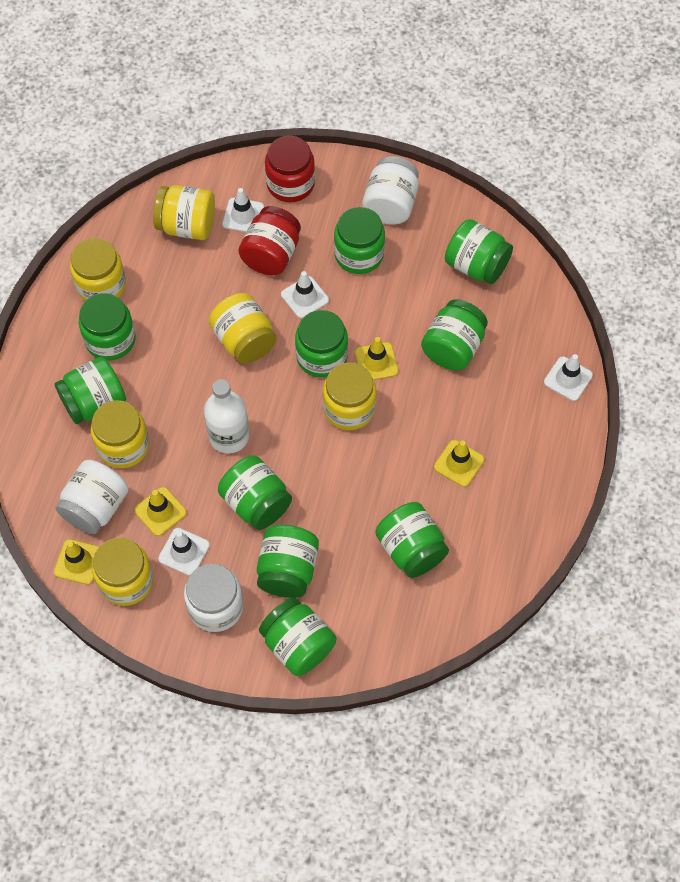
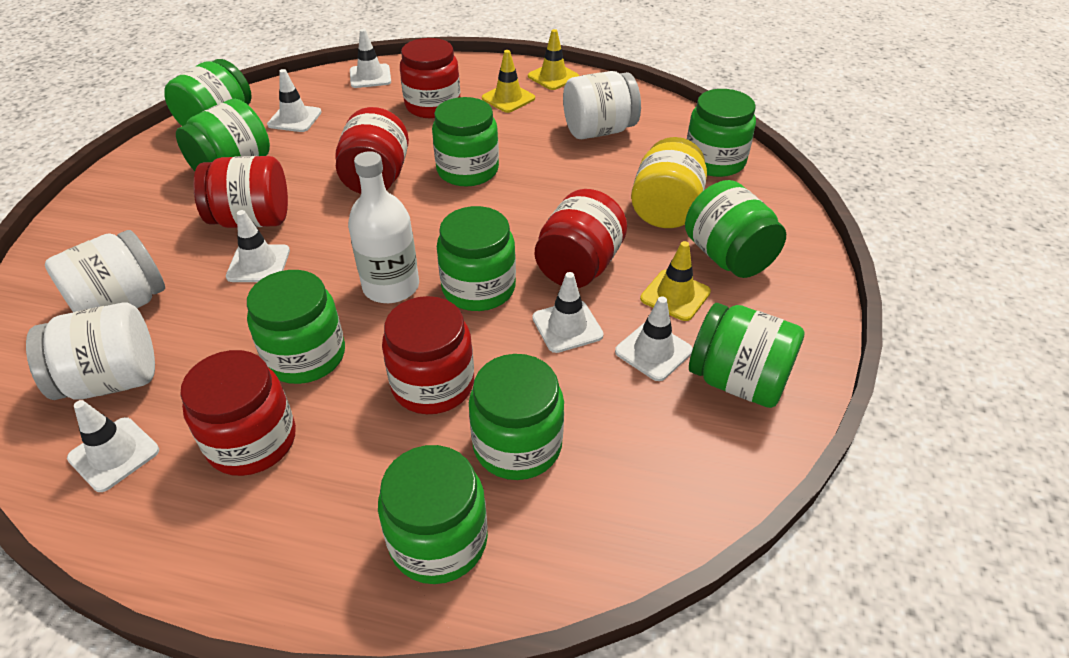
red jar: [238,206,301,276] [265,136,315,202] = 2 -> [180,350,296,476] [193,156,288,228] [335,107,409,194] [382,296,474,414] [400,38,460,119] [535,189,627,288] = 6
white traffic cone: [158,528,210,576] [222,188,264,232] [281,271,329,318] [544,354,593,401] = 4 -> [67,400,159,492] [226,210,290,282] [267,69,322,132] [350,29,391,88] [532,272,604,353] [615,297,693,381] = 6
yellow jar: [70,238,126,301] [91,400,149,468] [92,538,153,606] [153,185,215,240] [209,293,277,364] [323,362,376,430] = 6 -> [631,137,707,228] = 1
yellow traffic cone: [54,539,100,585] [134,487,187,536] [355,337,398,380] [434,440,484,487] = 4 -> [482,50,535,113] [528,29,579,90] [640,241,711,321] = 3

